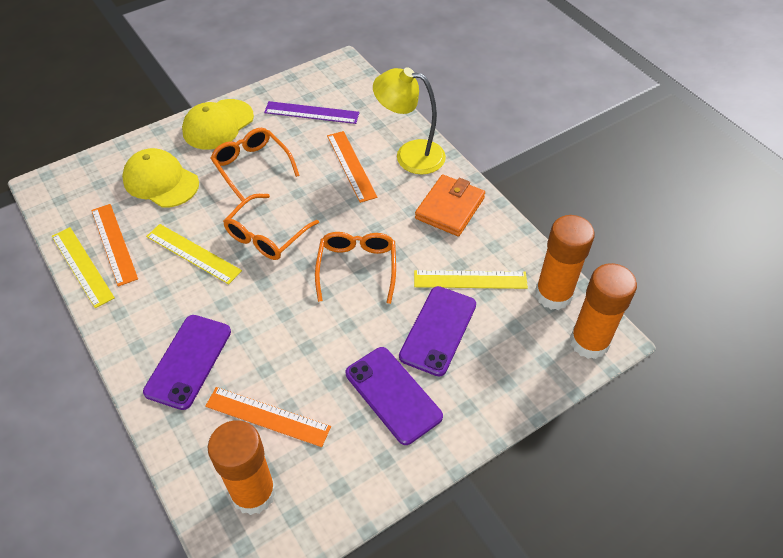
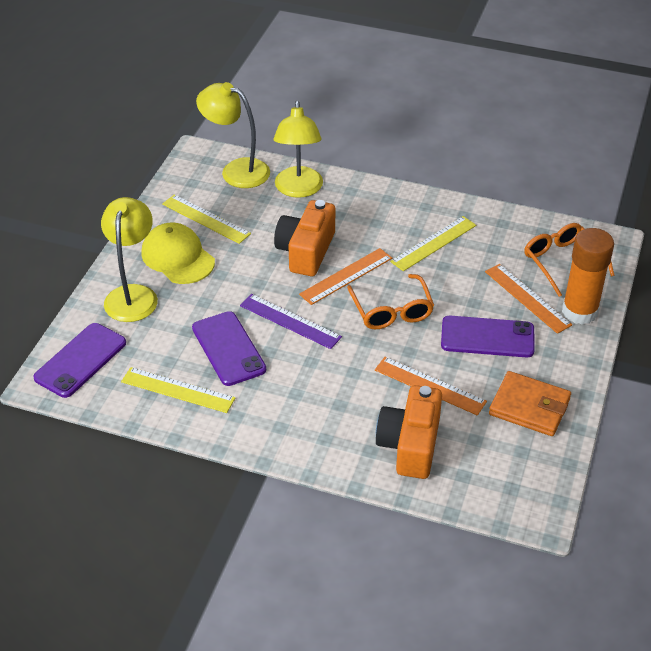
orange camera: none = 0 -> [274,200,335,276] [376,385,442,479] = 2
orange glasses: [211,128,300,201] [223,194,319,260] [315,232,396,304] = 3 -> [347,274,434,329] [524,223,615,297] = 2
orange glue stick: [208,420,276,515] [535,215,595,310] [570,263,637,359] = 3 -> [562,228,614,325] = 1
yellow cap: [122,148,199,208] [182,99,254,150] = 2 -> [141,223,215,284] = 1
yellow lamp: [373,68,446,175] = 1 -> [101,197,158,322] [196,82,270,188] [274,101,323,198] = 3

